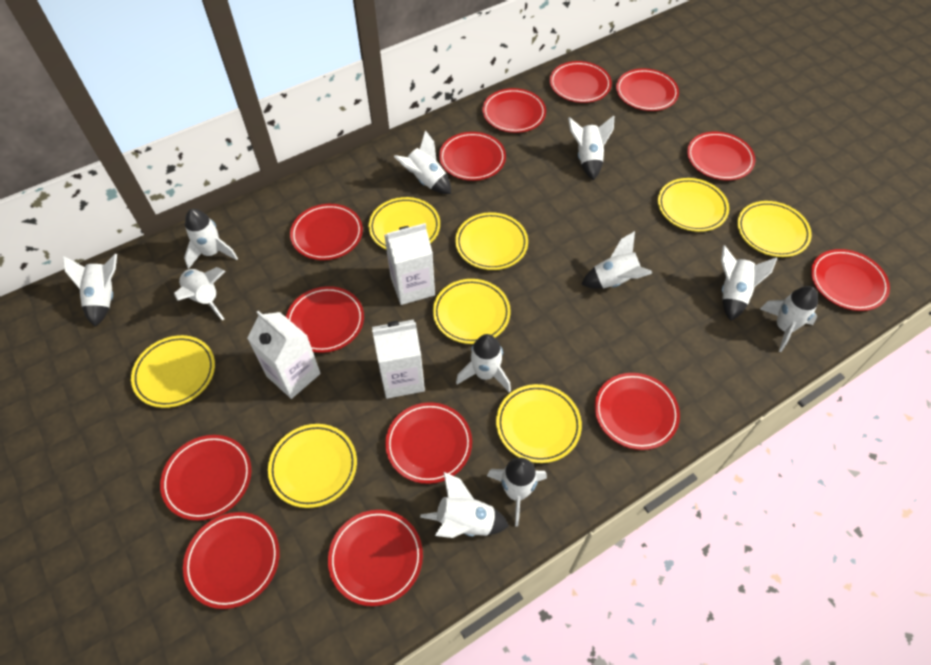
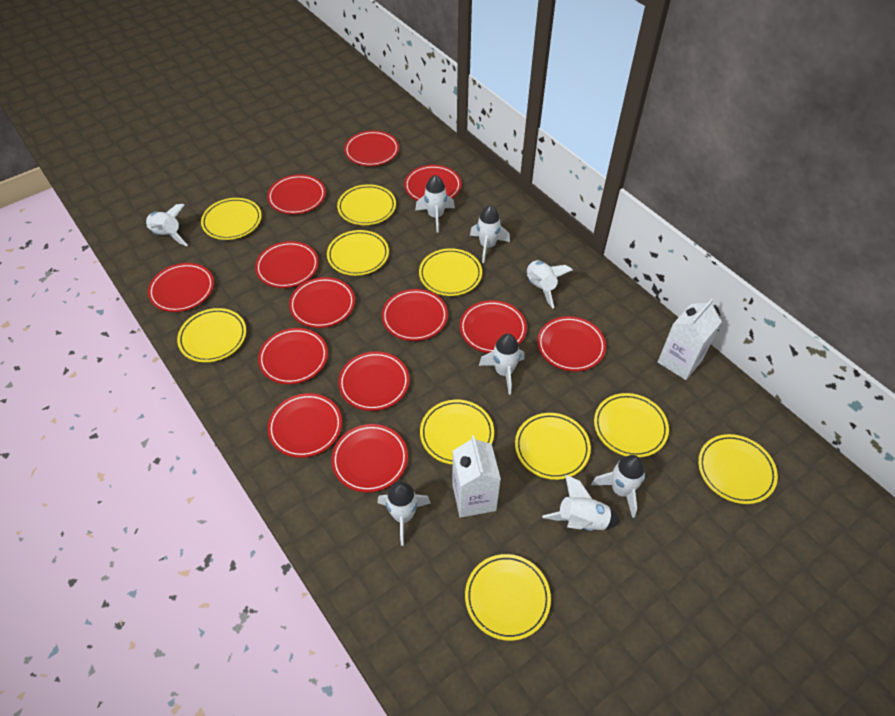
white carton: [247,311,321,399] [372,319,425,399] [384,223,435,305] = 3 -> [452,435,501,518] [658,299,722,380] = 2
white rocket: [63,254,117,327] [174,267,225,320] [184,209,238,269] [394,130,451,194] [420,472,509,538] [456,334,511,393] [487,457,547,526] [568,115,614,180] [581,231,652,289] [721,245,777,321] [760,286,818,352] = 11 -> [146,204,187,246] [377,482,431,546] [415,175,455,232] [470,205,510,263] [479,334,525,395] [527,260,573,309] [542,475,621,531] [591,455,645,518] = 8
yellow plate: [131,335,215,408] [268,424,357,508] [369,197,440,249] [433,279,511,344] [455,212,528,270] [496,384,582,463] [658,178,729,232] [737,201,812,257] = 8 -> [177,308,246,362] [201,198,262,240] [327,230,389,276] [337,184,396,225] [419,248,482,296] [420,400,494,465] [465,554,551,641] [515,413,591,480] [594,393,669,458] [698,434,778,504] = 10

